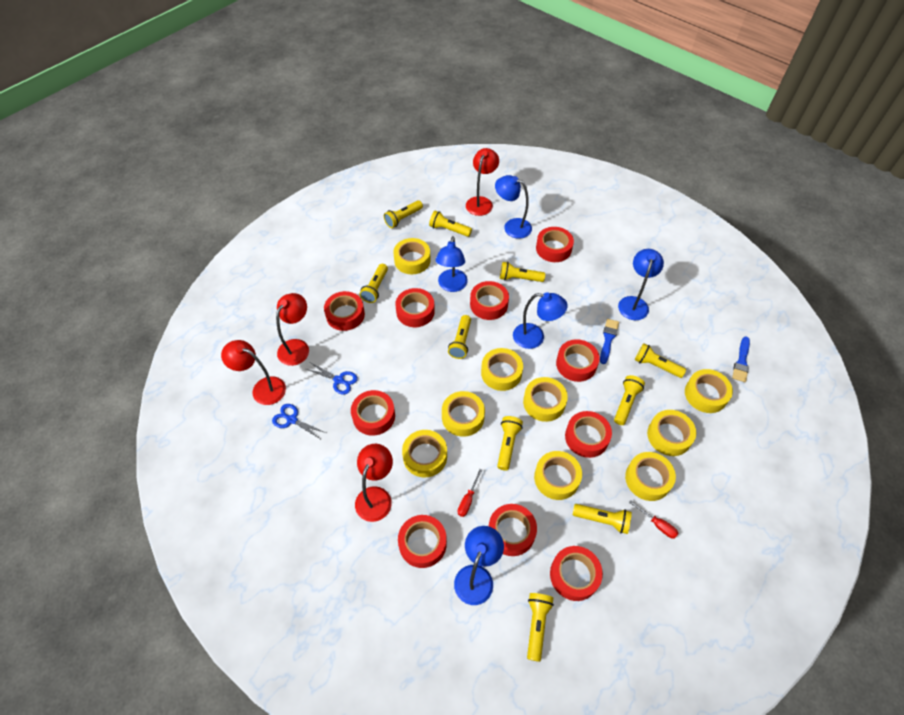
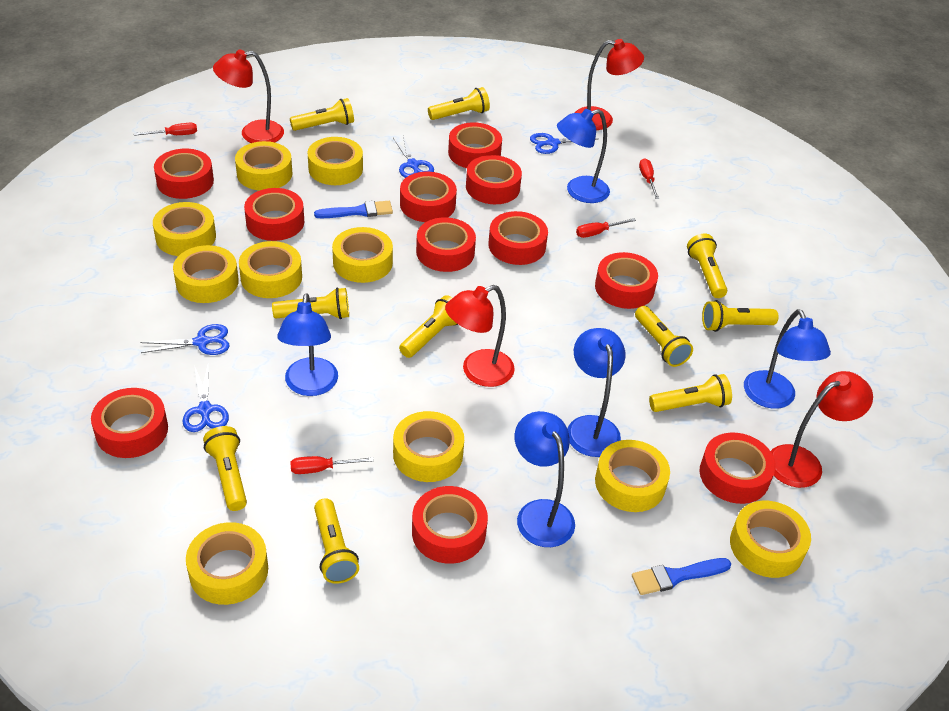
blue scissors: [272,404,326,439] [306,363,358,395] = 2 -> [140,324,229,355] [182,365,229,432] [393,136,434,178] [530,133,597,154] = 4
red screwdriver: [458,469,482,517] [629,500,678,539] = 2 -> [134,123,197,136] [290,456,374,474] [576,218,636,238] [639,158,659,199] = 4
red tape: [324,291,365,331] [351,390,395,436] [395,288,435,327] [398,515,447,568] [470,281,509,320] [489,504,537,556] [536,227,574,262] [550,546,603,601] [556,339,600,382] [565,411,612,458] = 10 -> [91,388,168,458] [154,149,214,199] [244,188,304,241] [400,172,457,222] [412,486,488,564] [416,217,476,272] [448,122,502,168] [466,155,522,204] [488,211,548,265] [595,252,658,309] [700,433,776,504] = 11
yellow tape: [393,238,431,274] [402,430,447,477] [442,391,485,437] [481,348,523,391] [523,377,568,422] [534,451,582,500] [625,452,676,501] [647,410,696,456] [685,369,733,413] = 9 -> [153,202,216,256] [173,245,239,303] [186,522,268,605] [235,141,292,190] [239,241,302,298] [308,137,363,185] [332,227,393,283] [393,411,464,482] [595,440,670,512] [730,501,811,578] = 10

